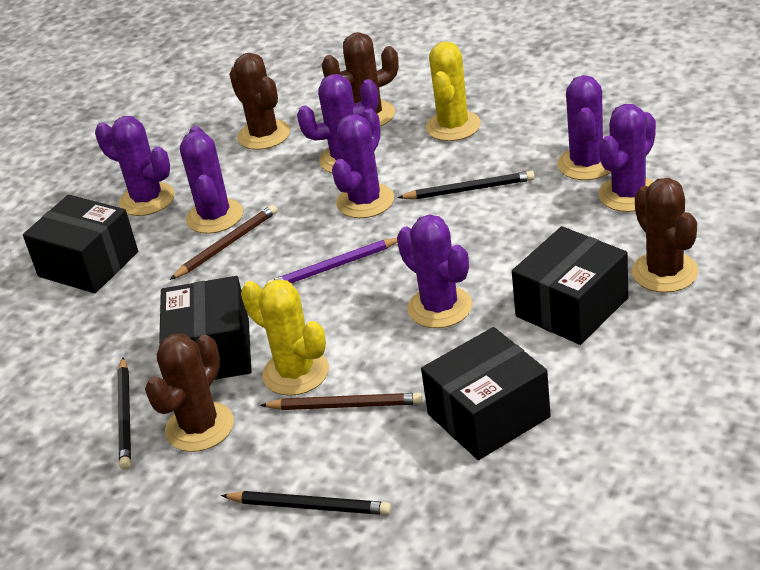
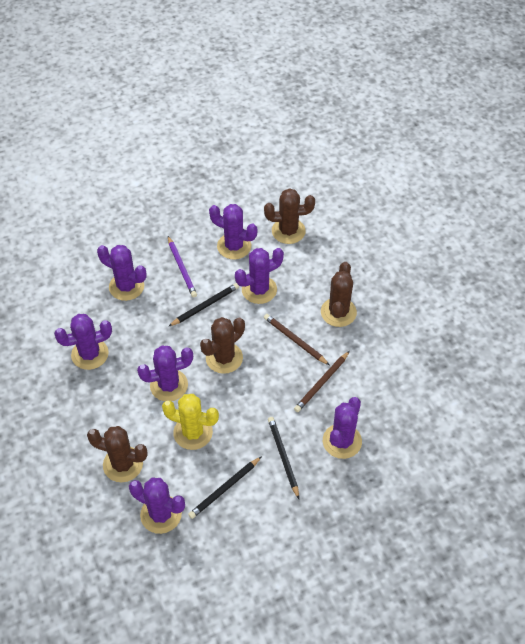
black box: [23,195,138,293] [159,276,252,380] [421,327,551,460] [512,226,628,345] = 4 -> none = 0
yellow cactus: [241,279,329,396] [426,41,481,141] = 2 -> [162,394,219,450] = 1

